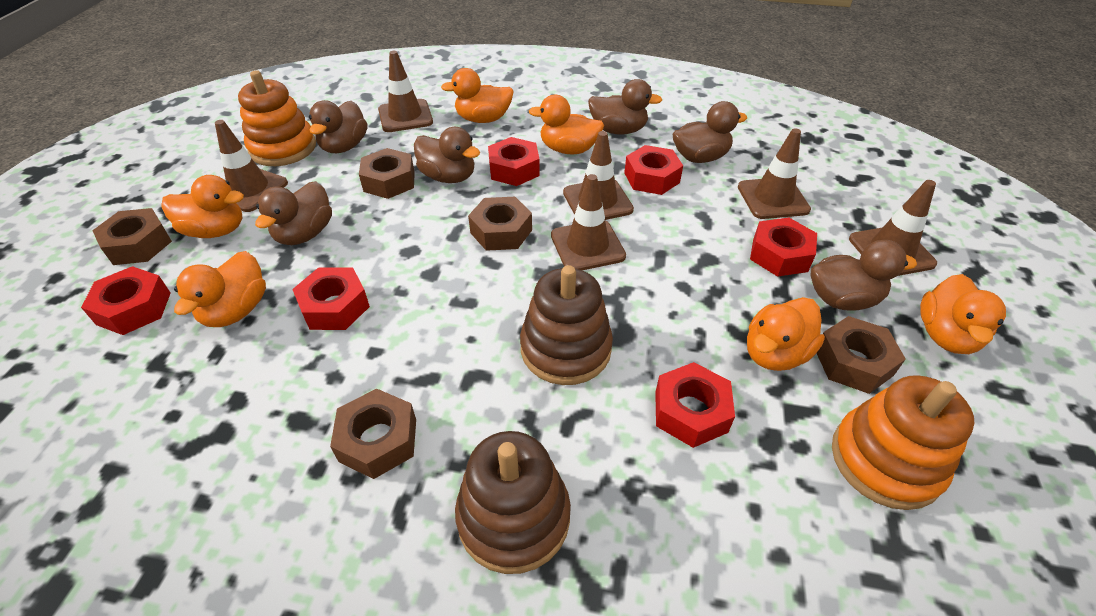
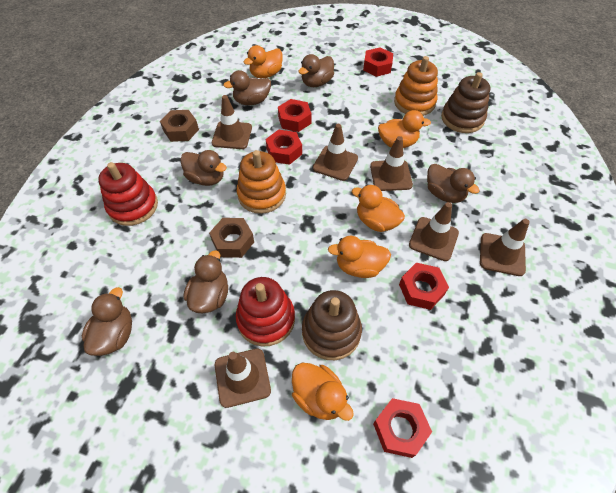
brown nut: [92,208,172,265] [330,388,416,479] [359,148,415,199] [468,197,532,251] [817,316,906,394] = 5 -> [160,110,199,142] [209,218,254,258] = 2
orange duck: [162,175,244,238] [174,251,266,327] [441,68,514,123] [529,95,604,154] [747,297,825,371] [920,274,1006,354] = 6 -> [244,45,283,78] [292,363,354,421] [328,236,391,278] [352,185,405,232] [378,110,431,148] = 5
red nut: [81,266,171,335] [292,268,370,330] [488,137,540,186] [624,145,683,195] [655,362,735,448] [750,218,817,277] = 6 -> [266,130,302,165] [278,99,312,132] [363,47,393,77] [373,398,432,458] [399,263,449,310] = 5
red stacking toy: none = 0 -> [98,162,158,226] [236,277,295,346] = 2

